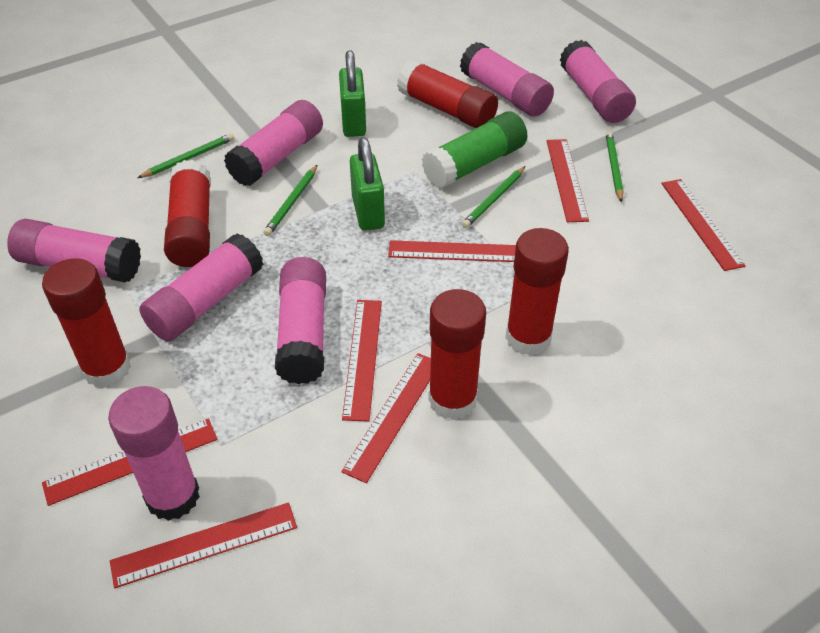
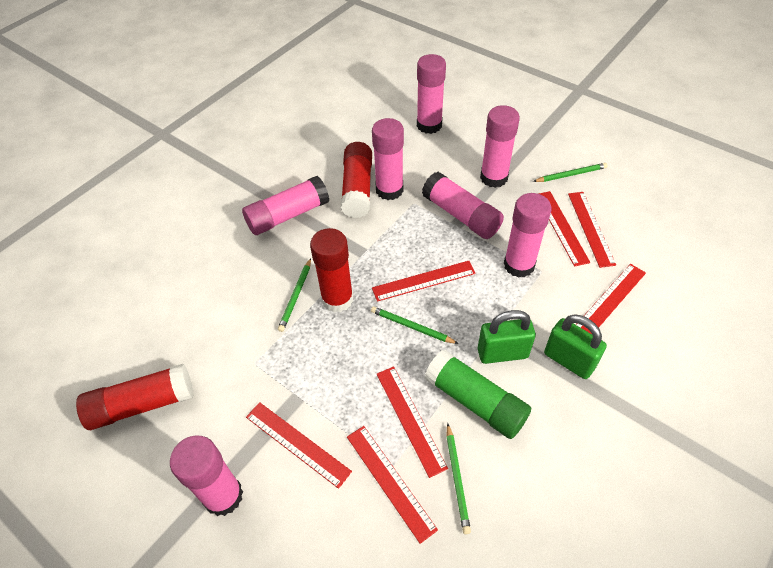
red glue stick: [42,258,131,388] [164,160,211,267] [397,60,498,128] [428,289,486,420] [505,228,569,356] = 5 -> [76,364,194,430] [310,228,353,313] [341,142,372,218] = 3

